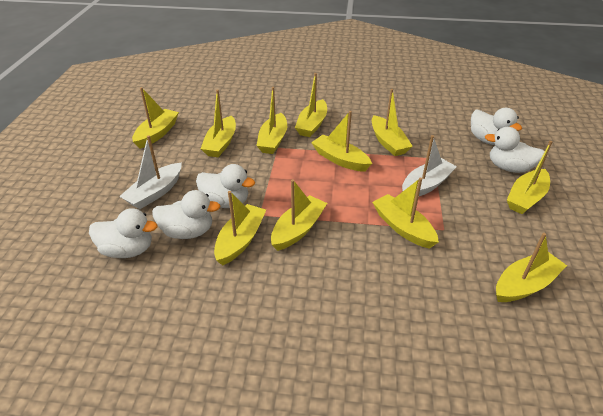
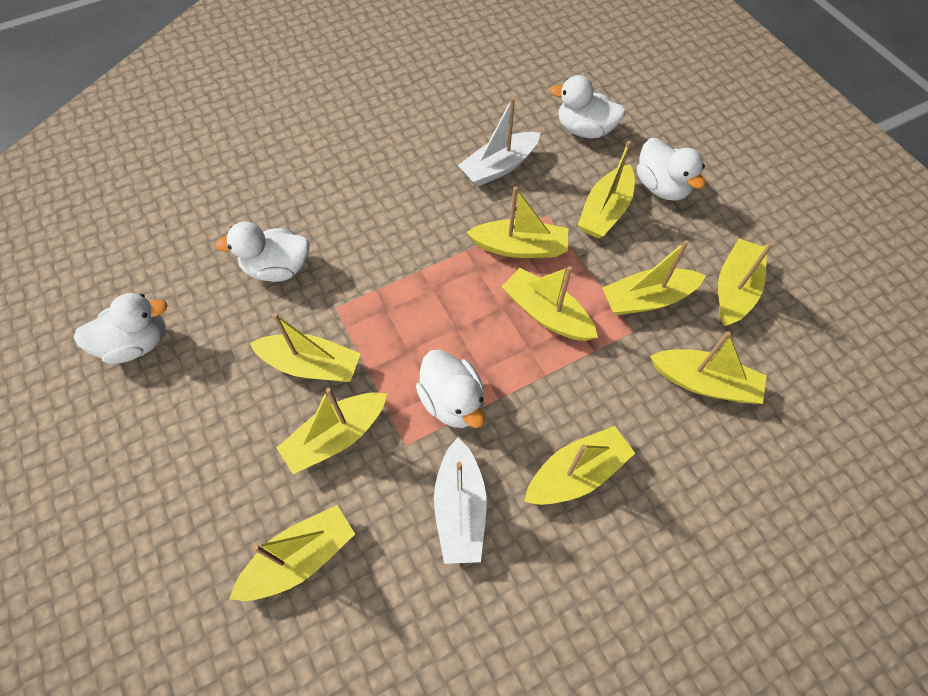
yellow boat: [132,87,179,149] [201,90,236,158] [214,191,266,266] [256,87,287,154] [271,179,327,251] [295,73,327,137] [311,111,372,172] [372,89,413,156] [372,178,439,249] [496,233,567,302] [507,141,552,214] = 11 -> [229,505,355,601] [249,313,361,382] [277,388,387,474] [466,186,568,258] [501,266,598,341] [524,426,635,505] [578,141,635,239] [602,240,706,315] [650,331,767,404] [718,239,773,326] = 10

